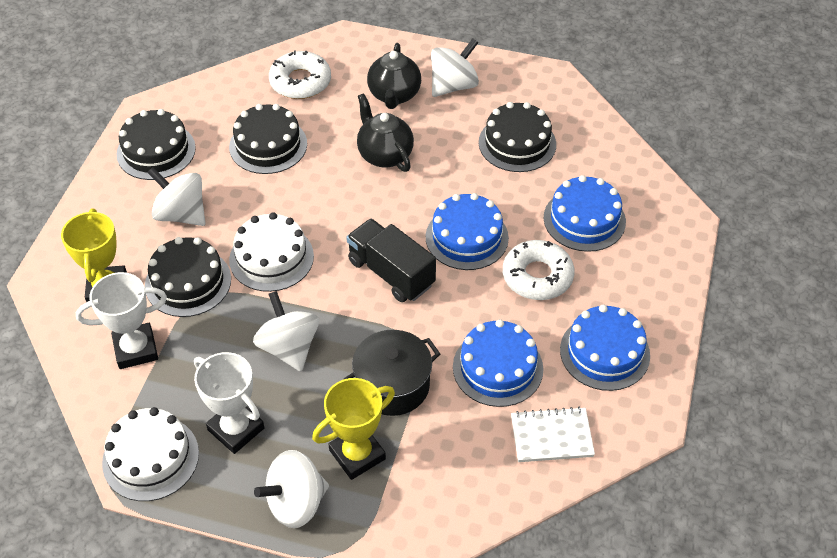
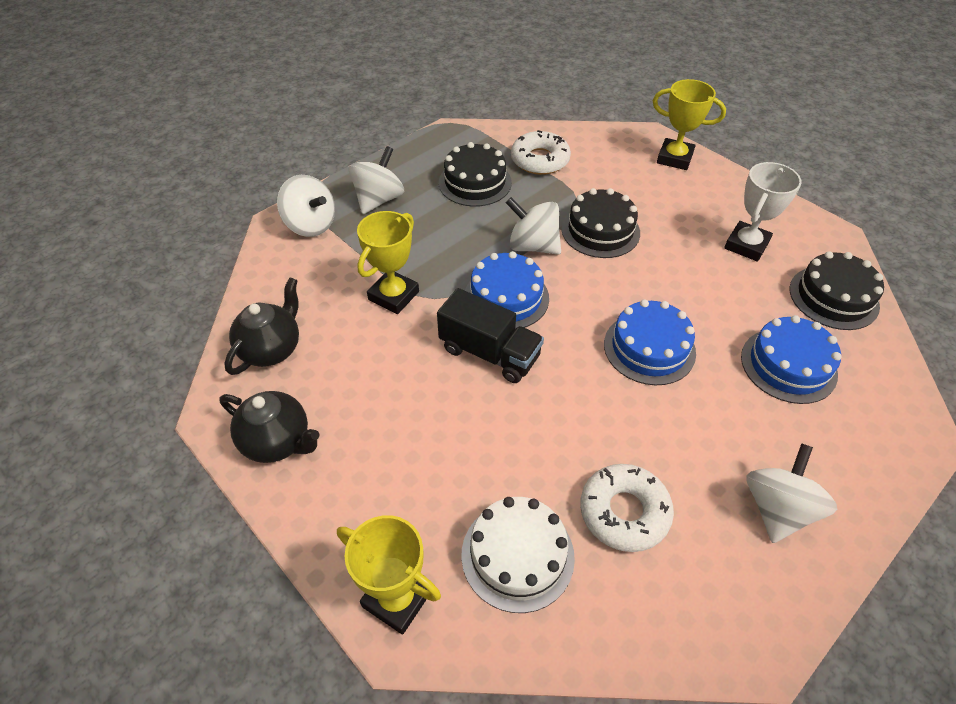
black cake: [116,109,196,180] [145,237,231,317] [229,104,307,174] [479,102,556,172] = 4 -> [439,142,512,207] [561,188,640,258] [790,251,884,330] = 3
black pot: [344,330,440,416] = 1 -> none = 0
blue cake: [426,193,509,270] [453,319,543,407] [544,175,626,252] [560,305,650,391] = 4 -> [465,251,549,329] [604,299,696,385] [741,315,842,404] = 3
white cake: [102,407,199,501] [229,212,314,292] = 2 -> [461,497,575,613] = 1
white notebook: [511,407,595,462] = 1 -> none = 0
white trophy: [76,272,167,369] [194,352,264,454] = 2 -> [724,162,802,262] = 1
yellow trophy: [61,209,127,302] [312,378,395,480] = 2 -> [337,515,441,635] [357,211,419,314] [653,79,726,170] = 3

